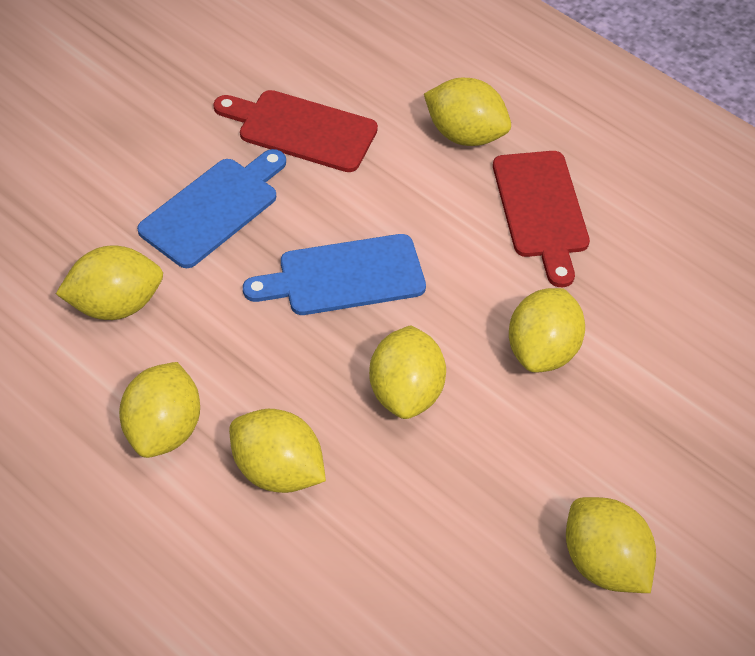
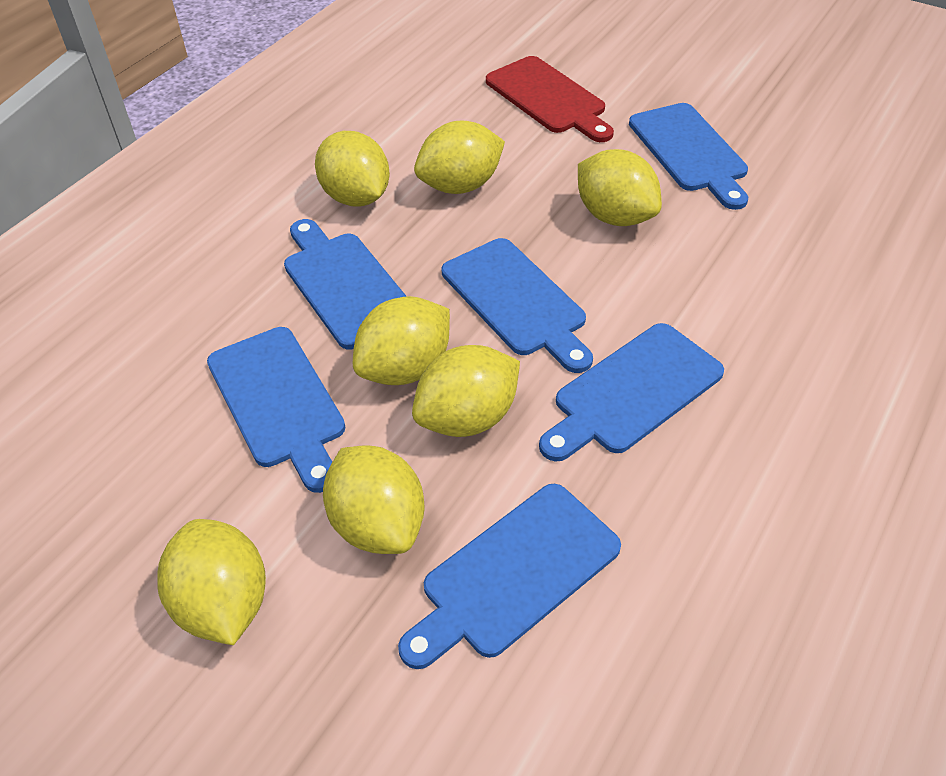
blue cutting board: [137,149,286,268] [243,234,426,315] = 2 -> [207,327,345,493] [284,219,407,349] [398,484,621,669] [442,238,593,373] [539,323,724,462] [629,103,748,210] = 6
red cutting board: [213,90,378,172] [493,151,590,287] = 2 -> [486,56,614,142] = 1

